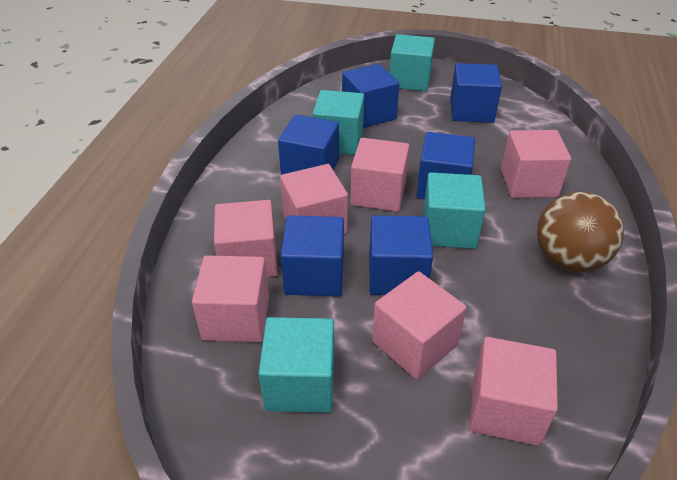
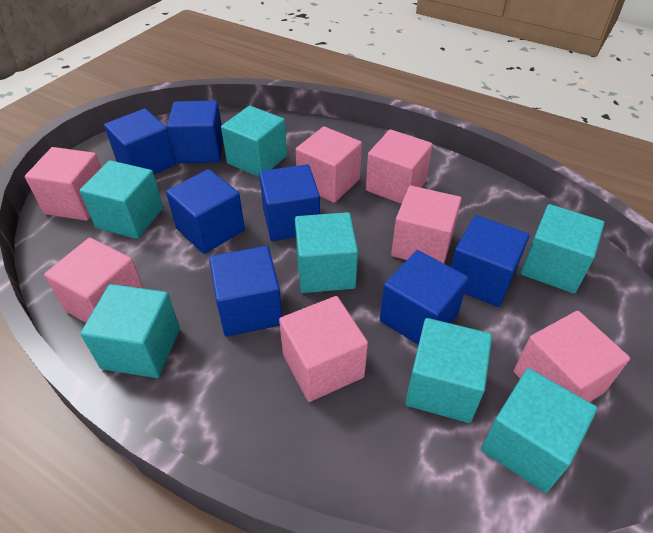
blue cube: [278,115,339,175] [281,216,344,297] [342,64,399,128] [369,215,433,295] [416,132,475,200] [450,63,502,123] = 6 -> [104,108,176,174] [166,169,245,254] [167,100,223,163] [209,246,282,337] [259,164,320,241] [380,250,469,345] [451,215,530,307] = 7
brown ball: [537,192,624,272] = 1 -> none = 0
turquoise cube: [258,317,334,413] [312,90,364,155] [390,34,435,91] [423,172,486,249] = 4 -> [79,160,163,239] [80,284,180,378] [221,106,287,177] [295,212,358,293] [405,318,492,423] [481,368,597,493] [521,204,605,294] = 7

